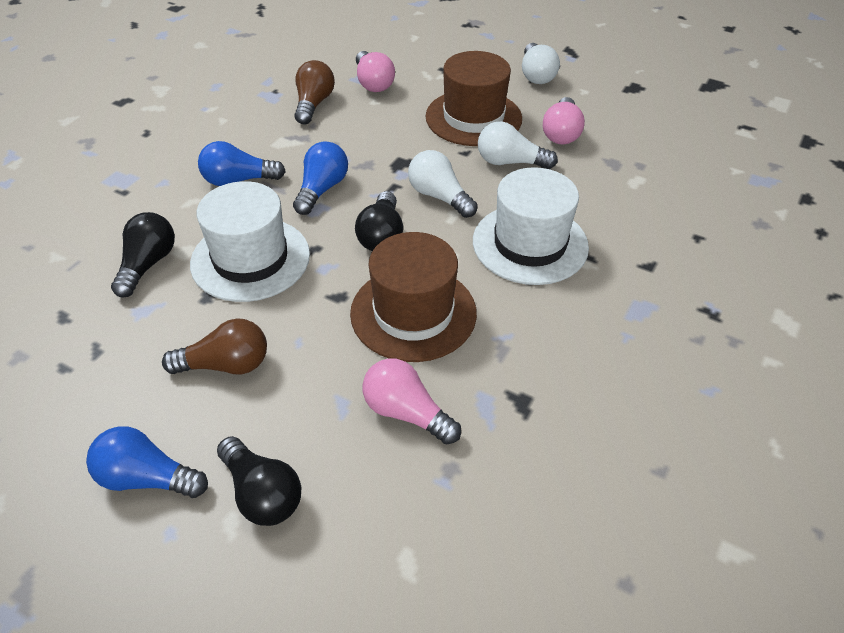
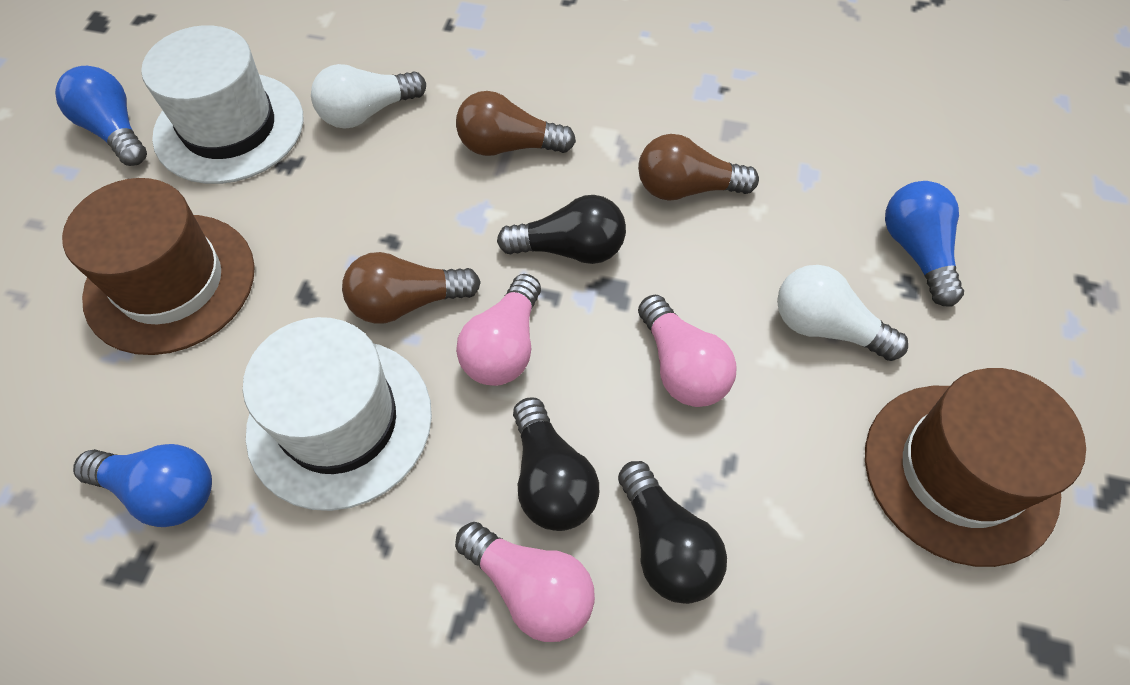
brown light bulb: [162,318,267,374] [295,60,335,124] = 2 -> [342,252,481,324] [456,91,576,156] [638,134,759,201] = 3
white light bulb: [408,150,478,218] [478,121,558,169] [522,43,560,84] = 3 -> [311,64,426,129] [777,265,908,361] = 2

